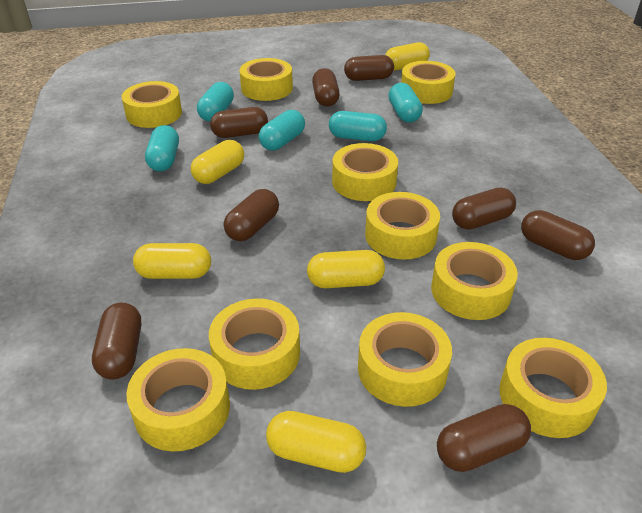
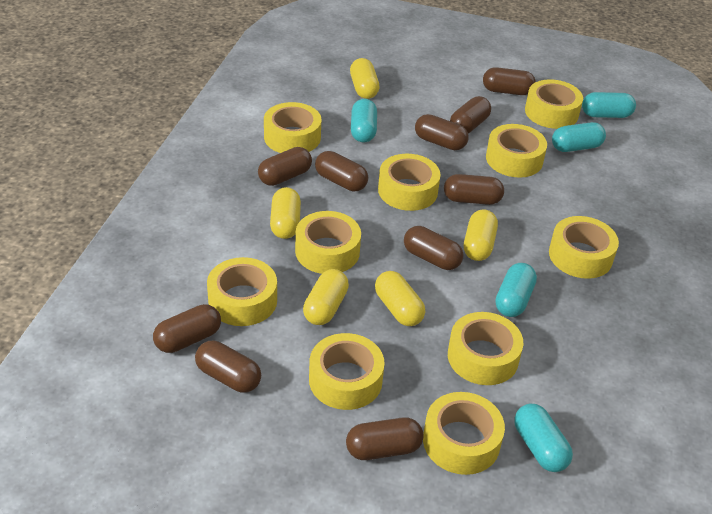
brown capsule: [92,303,141,380] [210,107,268,138] [224,189,279,241] [312,68,340,107] [344,55,394,81] [437,404,531,472] [452,187,516,230] [521,210,595,260] = 8 -> [153,304,221,353] [195,341,261,392] [258,147,312,186] [315,151,368,191] [346,417,424,460] [404,226,463,270] [415,114,469,150] [444,174,504,205] [450,96,491,133] [483,67,536,95] = 10

